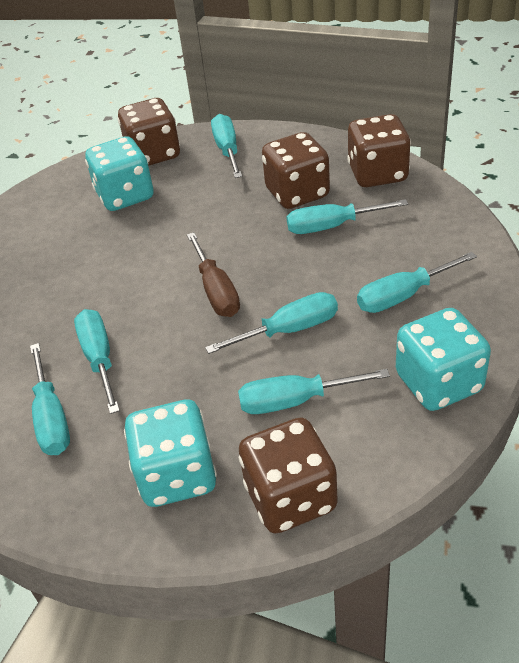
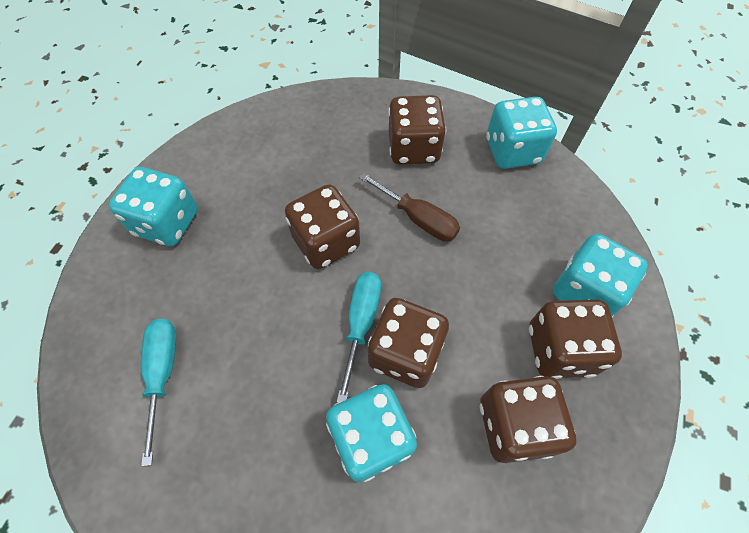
brown dice: [118,98,180,166] [239,418,338,533] [262,132,330,209] [347,114,411,187] = 4 -> [285,184,360,269] [368,298,449,388] [388,95,446,165] [480,376,576,463] [529,299,622,379] = 5
turquoise dice: [85,136,154,211] [124,399,217,507] [396,308,491,411] = 3 -> [109,167,198,246] [326,384,417,482] [486,97,557,169] [553,234,648,317] = 4
turquoise screwdriver: [30,343,70,455] [74,309,120,414] [205,292,338,354] [211,114,242,178] [238,369,390,414] [286,199,408,234] [357,252,477,313] = 7 -> [141,319,176,466] [337,272,381,402] = 2

